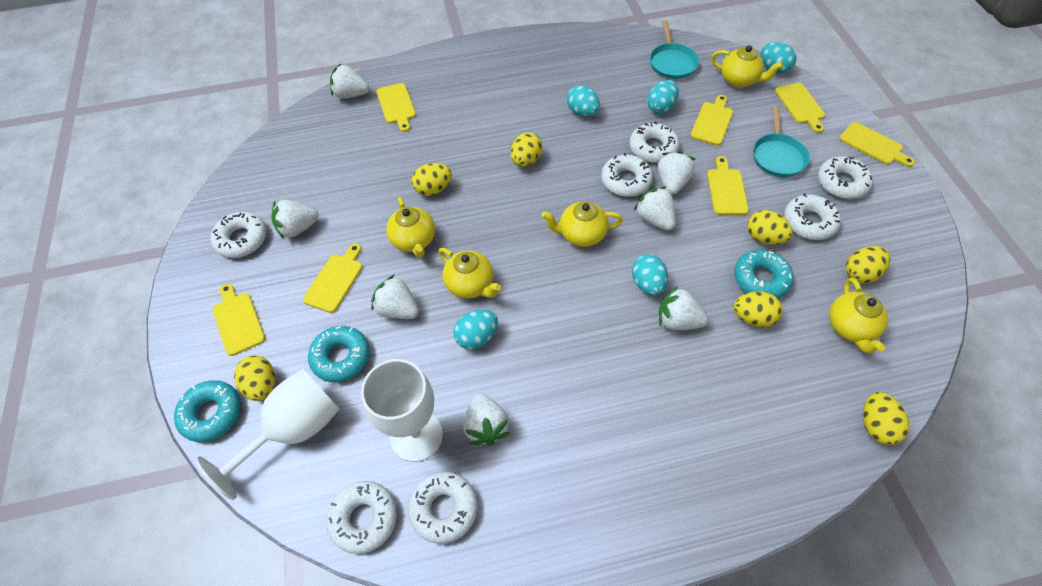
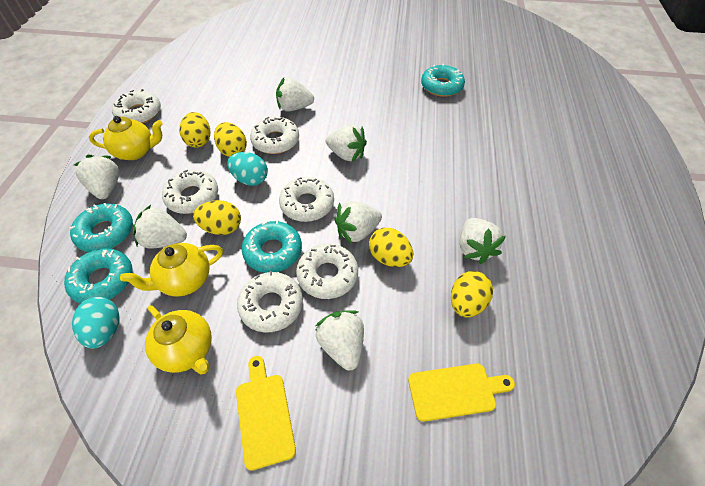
turquoise donut: [174,380,241,442] [308,326,370,382] [734,250,793,298] = 3 -> [64,248,132,304] [69,203,133,252] [242,220,302,273] [421,63,465,97] = 4
turquoise egg: [453,309,498,349] [567,85,600,117] [632,254,668,296] [647,80,679,114] [761,42,797,73] = 5 -> [72,297,120,348] [227,152,268,186] = 2
turquoise pan: [650,20,699,79] [753,106,810,177] = 2 -> none = 0
white donut: [211,212,267,258] [326,481,397,554] [408,472,477,544] [601,153,653,197] [629,121,680,163] [784,193,841,240] [818,156,873,199] = 7 -> [112,89,161,123] [162,170,218,214] [237,271,303,333] [250,117,299,154] [279,177,334,222] [296,244,358,299] = 6
white goblet: [195,369,340,500] [361,359,443,462] = 2 -> none = 0
yellow cutting board: [213,283,265,356] [303,243,363,313] [376,83,416,132] [690,95,733,146] [707,156,749,215] [775,83,825,133] [839,122,915,167] = 7 -> [236,356,296,471] [408,364,515,422] = 2
yellow egg: [234,356,275,401] [412,163,452,196] [511,132,542,167] [733,291,783,327] [747,210,793,245] [846,246,890,283] [863,392,910,445] = 7 -> [179,112,210,147] [193,200,241,235] [214,122,247,157] [369,228,413,267] [451,271,493,317] = 5
yellow teapot: [386,197,435,258] [439,248,501,298] [542,201,623,247] [711,45,783,88] [829,278,888,353] = 5 -> [89,116,163,160] [120,243,223,296] [145,305,212,374] = 3

